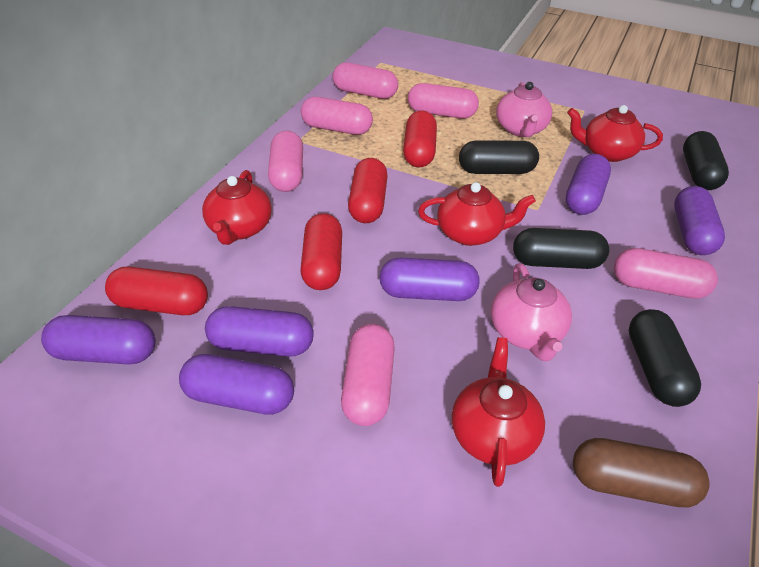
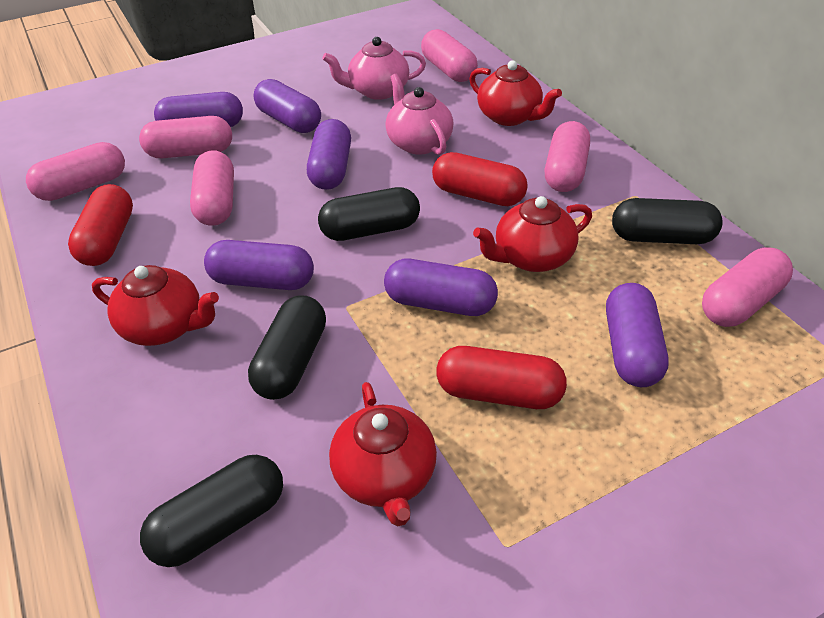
brown capsule: [573,438,710,508] = 1 -> none = 0
red capsule: [105,267,208,315] [300,213,342,290] [348,158,388,223] [403,110,437,168] = 4 -> [68,184,133,266] [432,152,528,206] [436,346,567,409] = 3

